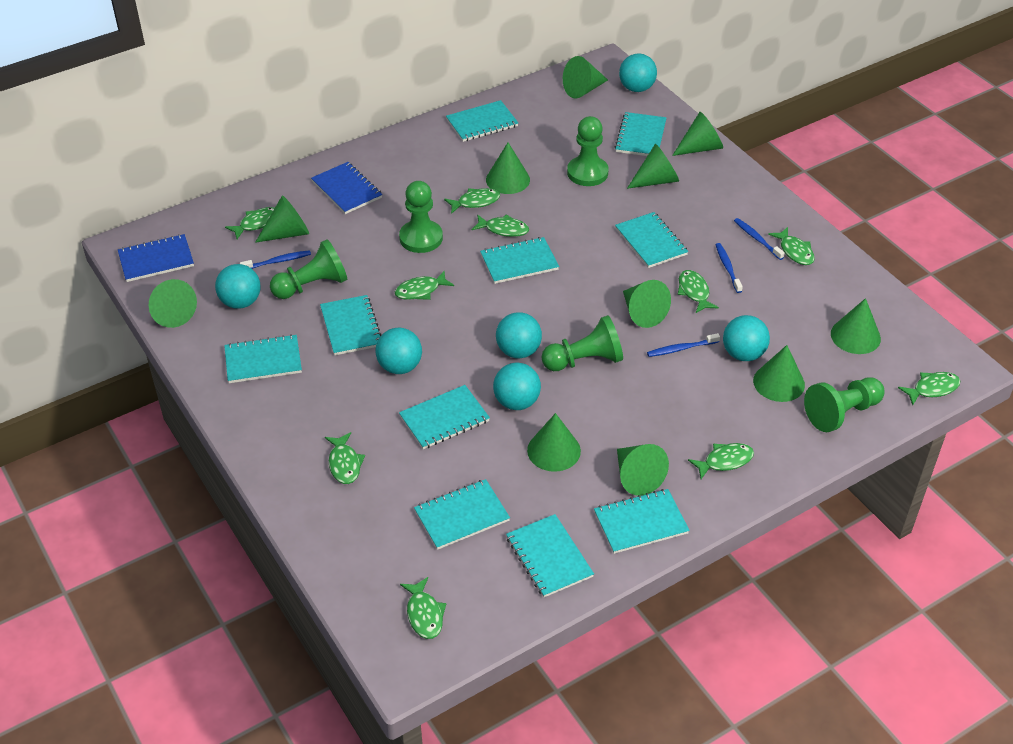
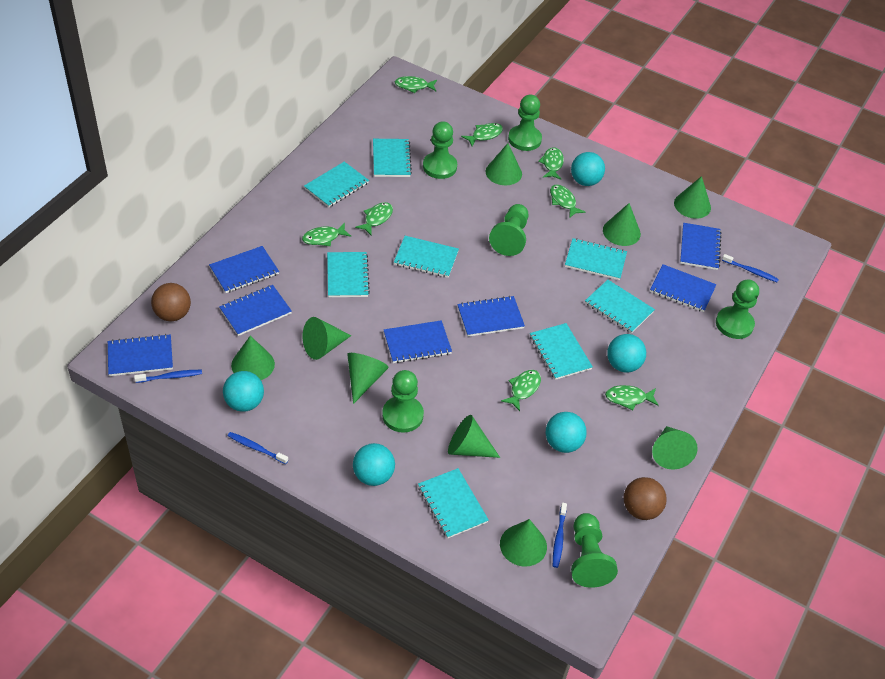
blue notebook: [118,234,194,282] [311,162,382,214] = 2 -> [108,334,173,376] [209,246,279,293] [219,285,292,336] [384,320,452,363] [457,296,525,337] [650,264,716,312] [680,223,722,270] = 7
brown ball: none = 0 -> [151,283,191,321] [623,477,667,520] = 2
green cone: [148,279,197,328] [255,195,309,243] [486,143,530,194] [527,413,581,472] [563,56,608,99] [617,444,669,496] [623,280,671,328] [627,144,679,189] [672,112,723,156] [753,345,805,402] [831,298,881,354] = 11 -> [231,336,275,380] [303,317,351,360] [347,353,389,404] [448,415,500,458] [486,143,522,185] [500,519,547,567] [603,203,641,246] [652,426,698,469] [674,176,711,219] = 9
green fish: [225,207,275,239] [325,432,365,484] [395,271,454,300] [400,577,446,639] [444,188,500,214] [471,214,529,237] [678,270,719,313] [688,443,754,479] [768,227,815,265] [898,372,960,406] = 10 -> [302,223,351,246] [355,202,393,235] [395,76,437,93] [461,123,503,146] [501,370,541,411] [538,147,564,180] [550,184,585,218] [605,385,659,410] = 8
green pawn: [270,239,347,299] [399,181,443,253] [541,315,623,371] [567,116,609,186] [804,378,885,432] = 5 -> [382,370,424,433] [423,121,457,179] [489,204,529,256] [508,95,542,151] [571,513,618,588] [716,279,759,339] = 6
turquoise ball: [215,264,261,309] [375,328,422,374] [493,363,541,410] [496,312,542,358] [619,54,657,92] [723,315,770,361] = 6 -> [223,371,264,412] [353,443,395,486] [546,412,587,453] [571,152,605,186] [607,334,646,373] = 5
turquoise notebook: [224,334,302,383] [320,295,381,355] [399,385,490,449] [414,479,510,550] [446,100,518,142] [480,237,559,284] [506,514,594,597] [594,489,690,554] [615,112,667,156] [615,212,688,268] = 10 -> [304,162,369,207] [327,252,370,297] [373,139,412,177] [394,236,459,278] [418,468,489,539] [530,323,593,380] [565,238,627,280] [585,280,655,333] = 8

